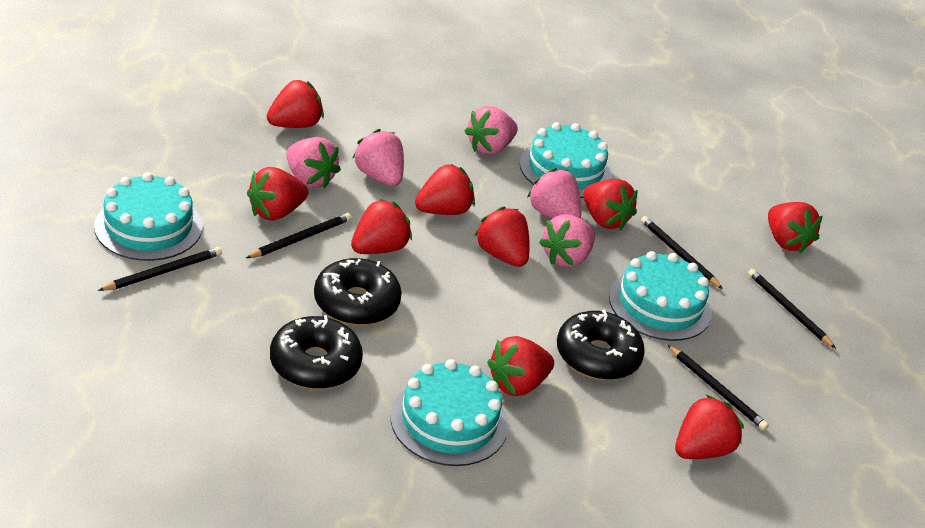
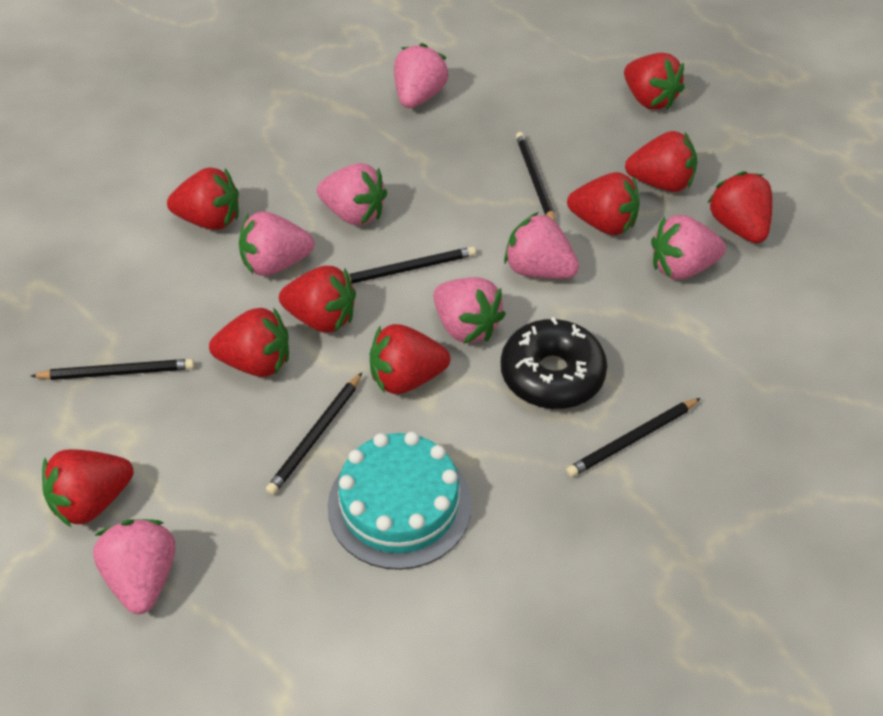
black donut: [270,315,363,389] [314,258,402,325] [557,309,645,380] = 3 -> [501,317,607,409] = 1
pink strawberry: [286,137,341,188] [353,129,404,186] [465,106,518,155] [527,168,581,219] [539,214,595,267] = 5 -> [93,519,175,614] [239,211,314,276] [317,163,387,226] [394,43,448,108] [433,277,506,344] [504,212,579,279] [651,215,726,279] = 7
turquoise cake: [94,172,202,261] [390,359,508,466] [520,122,612,198] [609,251,712,341] = 4 -> [327,431,472,570] = 1

